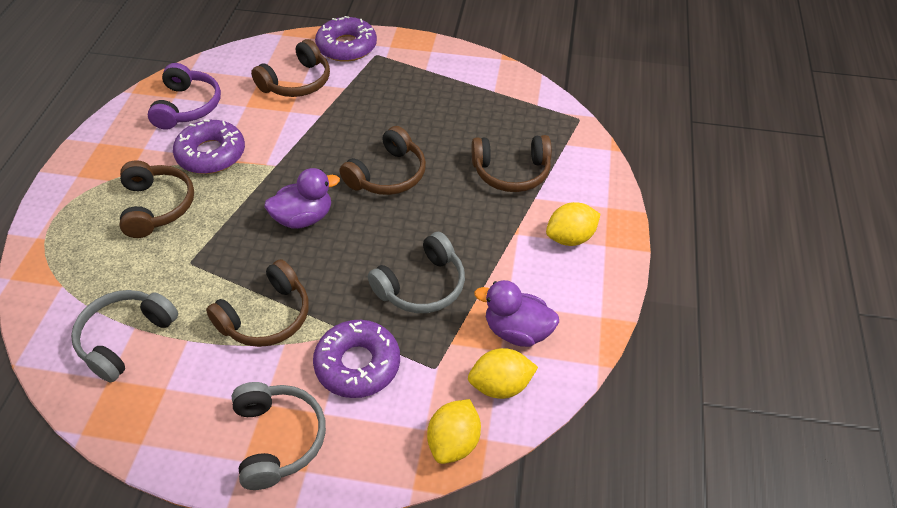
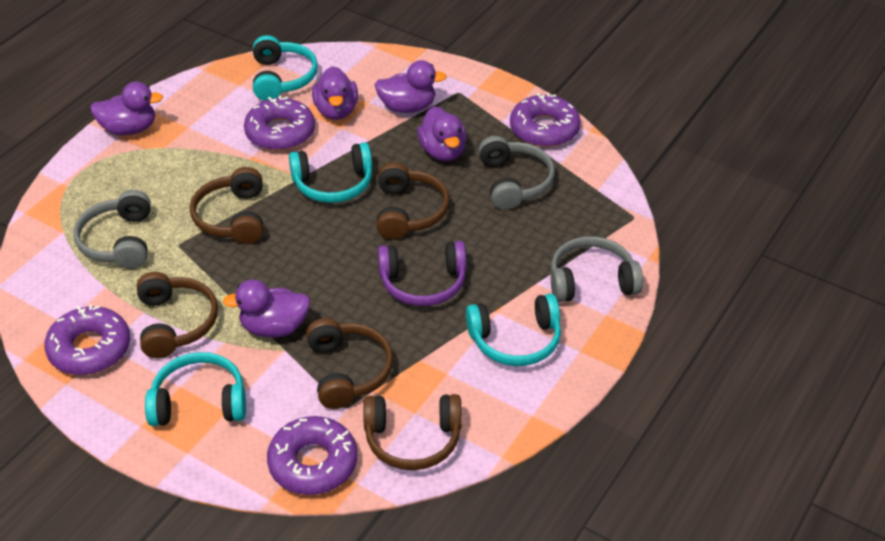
purple donut: [173,120,245,174] [313,320,400,398] [315,16,377,62] = 3 -> [44,304,130,375] [244,96,315,151] [267,416,358,495] [510,93,581,147] = 4
purple duck: [264,168,340,229] [474,280,559,347] = 2 -> [90,82,163,135] [223,280,310,337] [312,66,358,120] [375,60,447,113] [417,106,467,161] = 5
turquoise headphones: none = 0 -> [145,352,246,426] [253,35,318,101] [289,142,372,203] [466,294,561,366] = 4
yellow lemon: [427,399,481,464] [468,348,538,399] [546,202,600,246] = 3 -> none = 0

